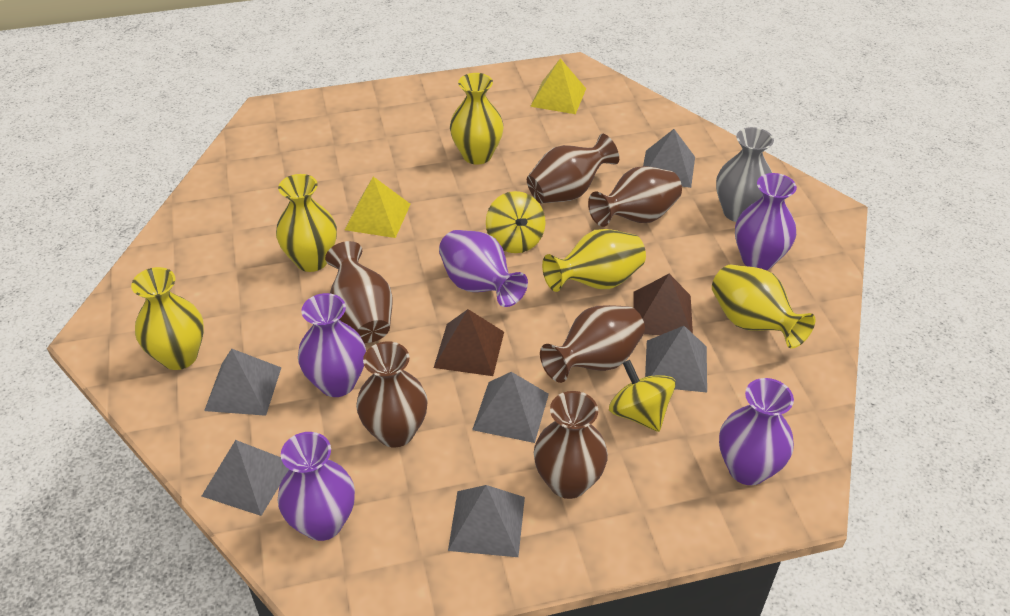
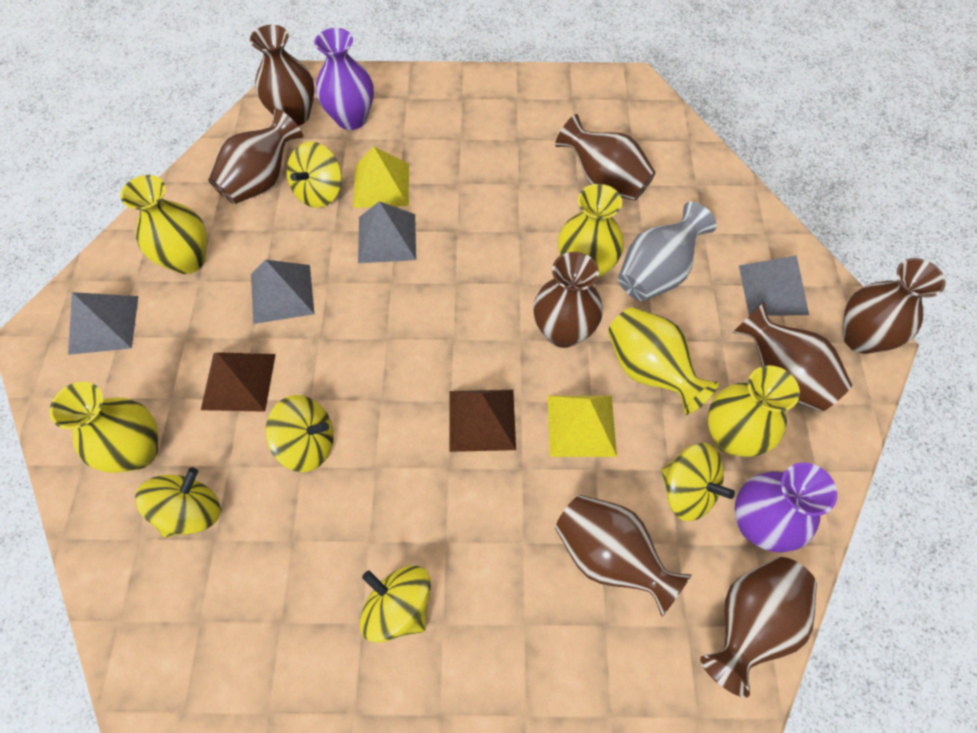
brown vase: [325,241,393,343] [356,341,428,447] [527,134,619,204] [534,391,608,499] [540,305,645,383] [588,166,682,227] = 6 -> [208,109,303,204] [250,25,315,126] [534,252,603,348] [555,114,656,201] [555,495,692,617] [700,557,817,698] [732,302,852,412] [843,258,946,354] = 8
grey pyramid: [202,440,289,516] [204,349,282,416] [448,485,525,557] [472,372,549,443] [643,129,695,188] [645,326,707,392] = 6 -> [68,292,139,355] [251,260,314,324] [358,201,416,263] [739,255,809,316] = 4
purple vase: [278,432,355,541] [298,293,366,397] [439,230,528,307] [719,378,794,485] [735,173,797,270] = 5 -> [314,28,374,130] [735,462,837,552] = 2
yellow spinning top: [486,191,546,253] [609,360,676,432] = 2 -> [135,468,221,538] [266,395,334,472] [287,142,342,208] [360,565,431,643] [661,443,735,521] = 5

